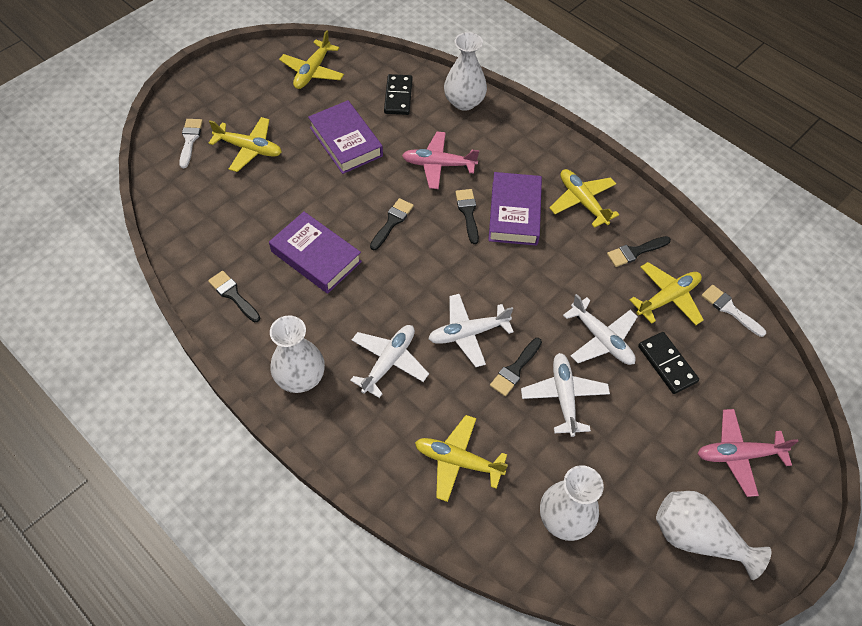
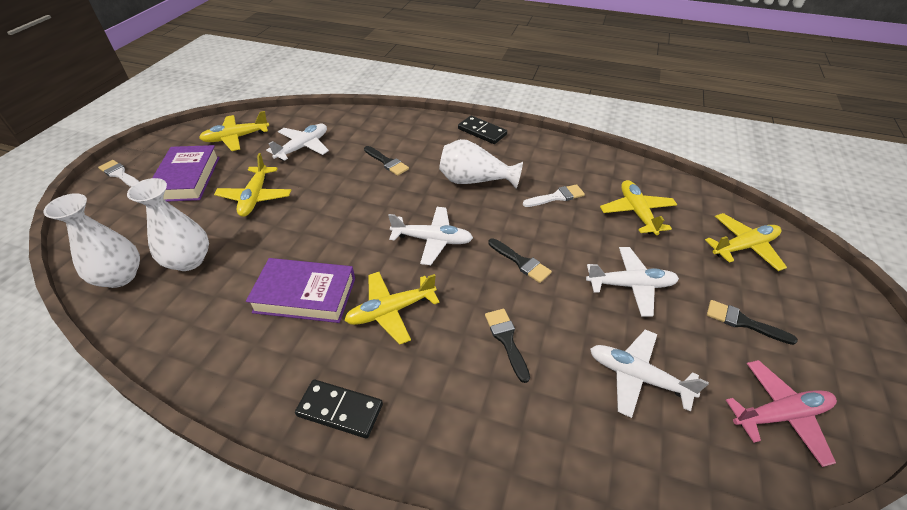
black brush: [208,271,260,322] [370,198,414,250] [455,189,479,244] [490,338,542,396] [607,236,671,267] = 5 -> [364,146,409,176] [485,309,530,383] [488,238,552,283] [707,300,798,345] = 4
pink plane: [402,132,479,189] [697,409,799,497] = 2 -> [726,360,837,467] = 1
purple book: [269,212,362,294] [308,100,383,174] [488,172,542,246] = 3 -> [152,145,220,202] [246,258,355,323] = 2
white vase: [270,315,325,393] [444,32,487,111] [540,465,604,541] [656,491,772,580] = 4 -> [43,193,140,288] [127,178,209,271] [439,139,523,188] = 3

